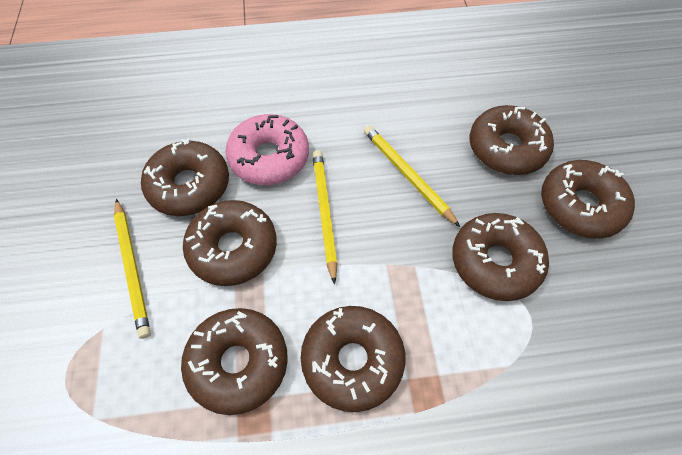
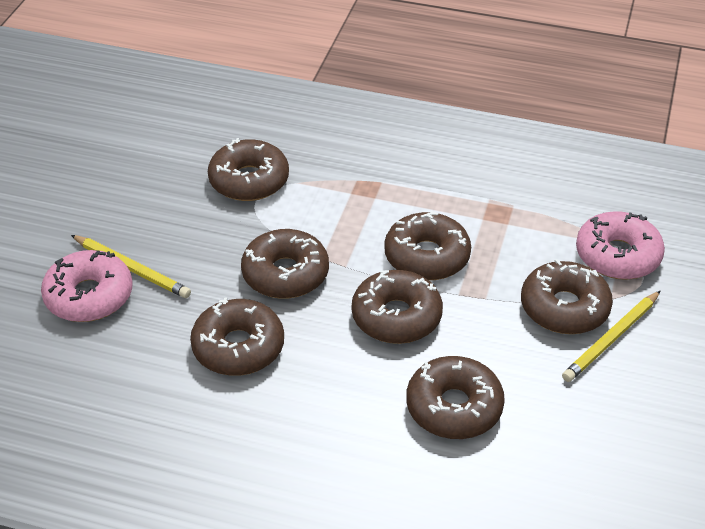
pink donut: [225,114,309,185] = 1 -> [41,250,133,322] [576,211,665,280] = 2
yellow pencil: [114,199,151,339] [312,150,338,284] [364,125,460,227] = 3 -> [71,235,191,298] [562,291,660,382] = 2

